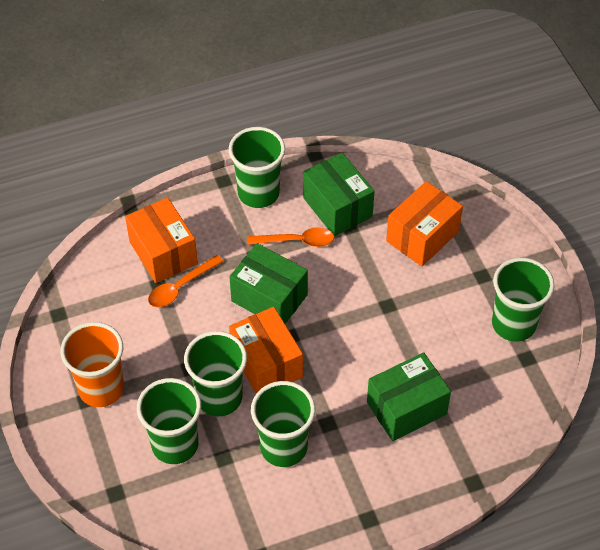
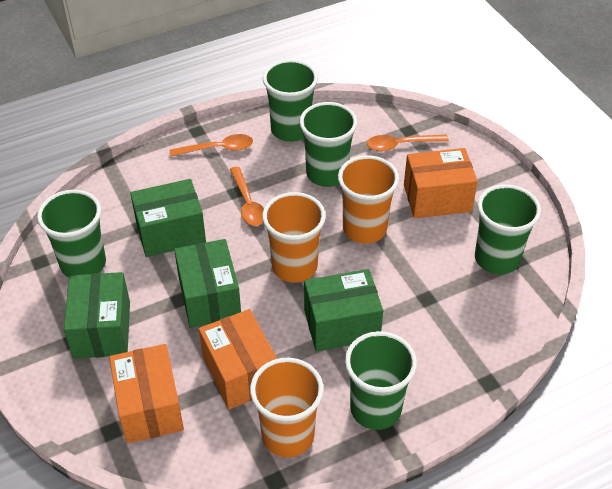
green box: [230,243,308,324] [303,153,374,236] [367,353,451,441] = 3 -> [64,272,130,359] [130,179,206,257] [174,239,241,328] [304,269,383,351] = 4
orange cup: [60,322,124,407] = 1 -> [250,358,324,457] [262,192,326,283] [338,155,399,244] = 3
orange spoon: [148,255,223,307] [247,227,334,247] = 2 -> [169,134,253,157] [230,166,264,226] [367,134,449,151] = 3

